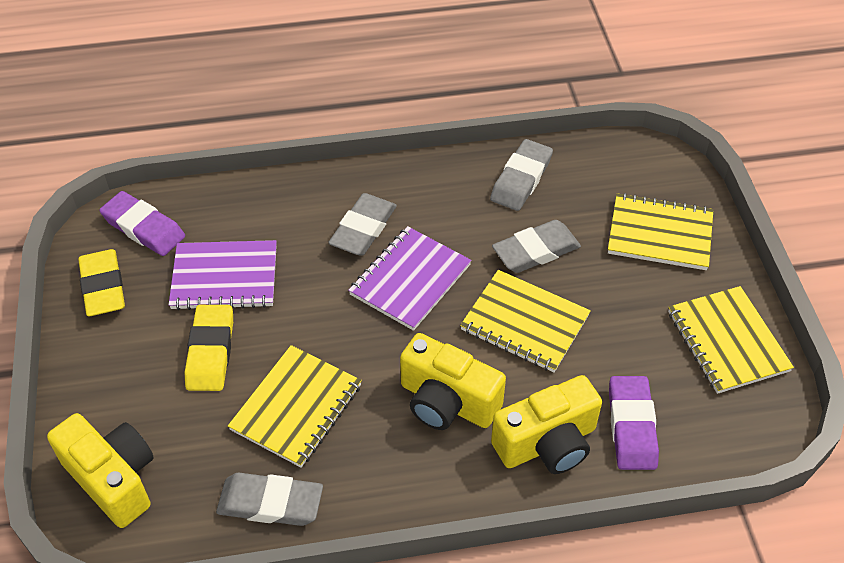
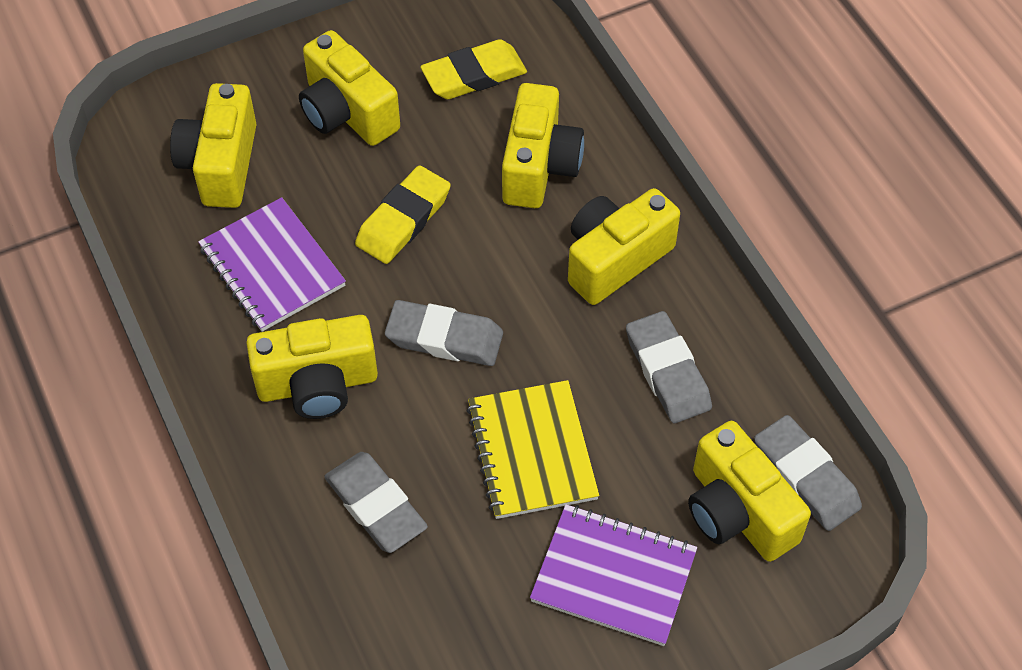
purple eraser: [99,191,185,256] [609,376,659,470] = 2 -> none = 0
yellow camera: [47,413,154,528] [400,333,506,430] [491,375,602,474] = 3 -> [170,83,257,208] [246,315,378,419] [299,30,400,146] [502,83,584,208] [568,188,680,305] [688,421,811,562] = 6
yellow notebook: [228,345,362,468] [460,270,591,372] [608,193,714,270] [668,286,794,394] = 4 -> [466,380,599,519] = 1

